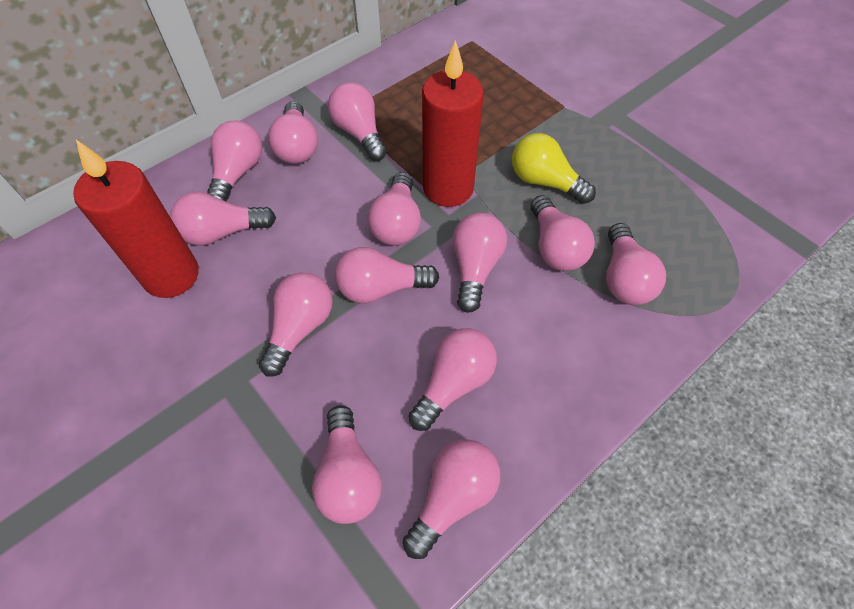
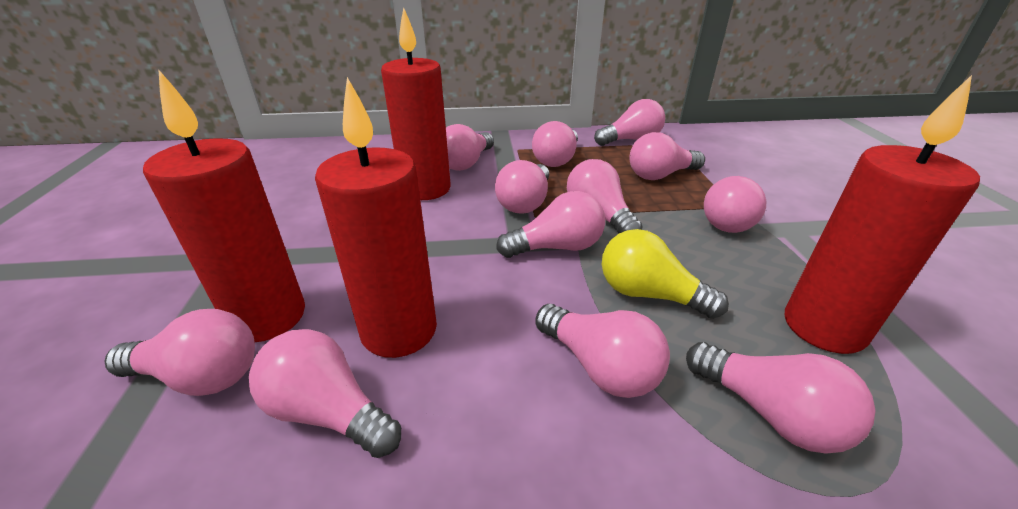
pink light bulb: [170,192,276,246] [207,120,262,202] [259,272,333,377] [268,101,318,164] [312,405,382,524] [328,82,387,161] [335,247,439,303] [367,172,421,246] [403,439,500,559] [409,328,497,431] [452,213,507,313] [531,195,595,271] [606,223,666,305] = 13 -> [104,309,255,396] [249,329,401,458] [446,124,494,171] [495,160,549,214] [496,191,605,258] [532,121,578,167] [535,304,670,398] [567,159,643,233] [594,99,665,146] [630,132,705,180] [686,342,876,454] [704,176,766,233] = 12
red candle: [73,140,199,298] [422,40,484,207] = 2 -> [143,69,305,342] [315,77,437,358] [381,7,451,200] [785,75,980,354] = 4

